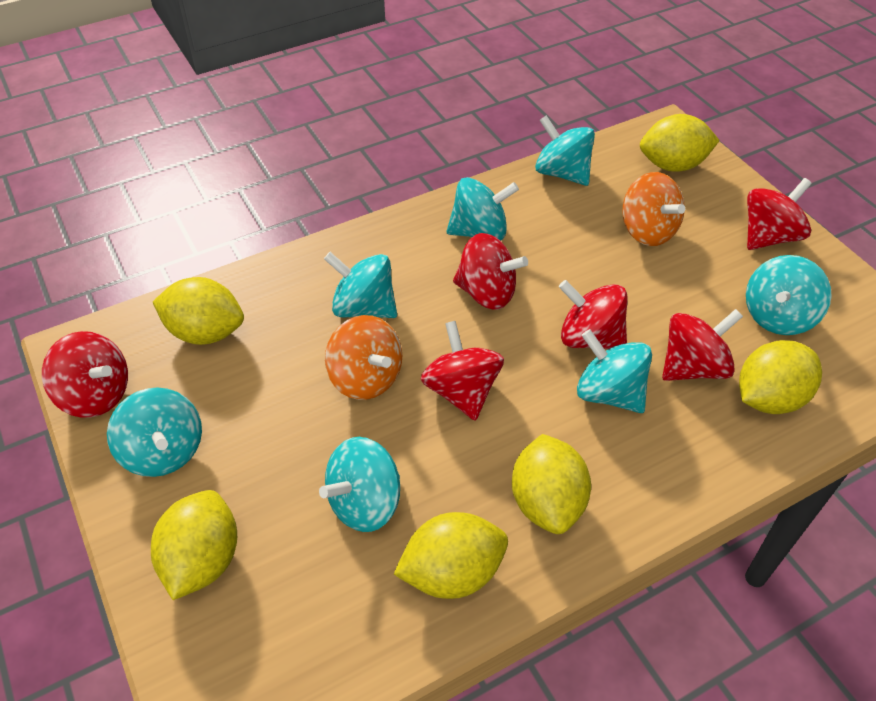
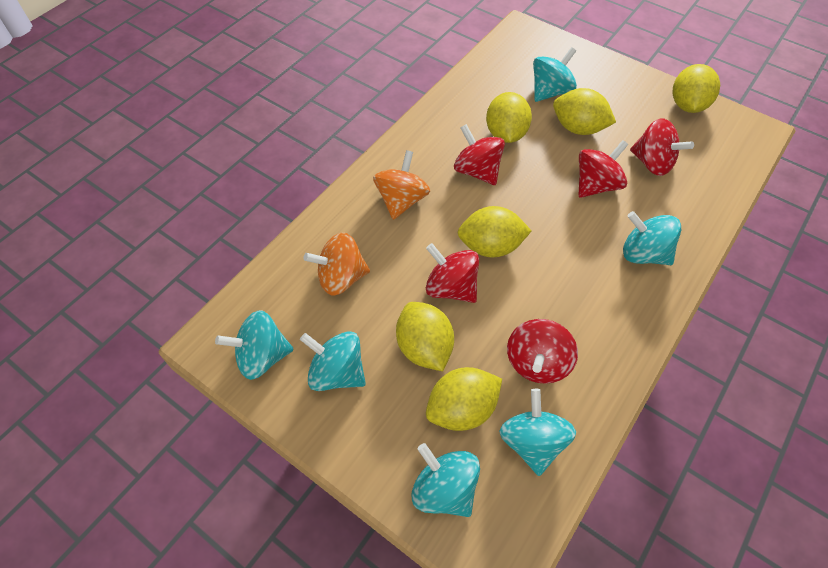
red spinning top: [42,331,128,418] [421,321,504,421] [453,233,528,309] [559,280,628,349] [662,309,743,381] [747,178,812,250] = 6 -> [426,243,479,303] [454,124,505,185] [507,319,578,384] [579,140,628,198] [630,118,694,176] = 5
turquoise spinning top: [107,387,202,477] [319,437,400,532] [324,252,397,318] [447,177,519,241] [535,115,595,186] [577,329,652,413] [746,255,832,335] = 7 -> [215,310,294,380] [300,331,366,391] [411,443,480,517] [499,389,576,476] [533,47,577,102] [623,211,681,265] = 6

